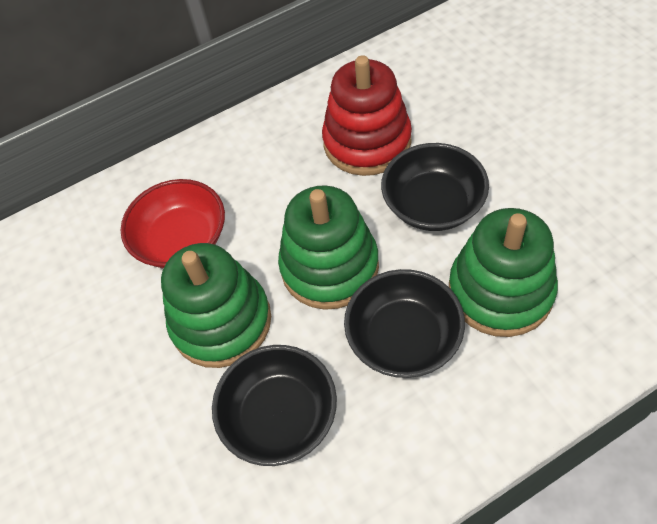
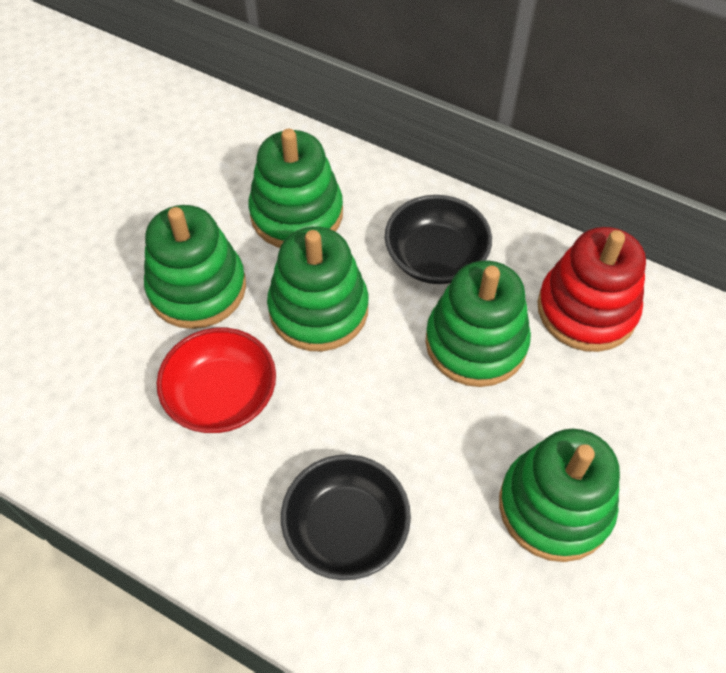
black bowl: [212,345,337,466] [344,269,465,378] [381,143,489,231] = 3 -> [281,454,411,580] [385,195,492,284] = 2
green stacking toy: [161,243,271,368] [278,185,379,310] [449,208,558,337] = 3 -> [144,205,246,329] [248,129,343,248] [267,227,368,352] [425,260,531,387] [499,429,620,562] = 5

